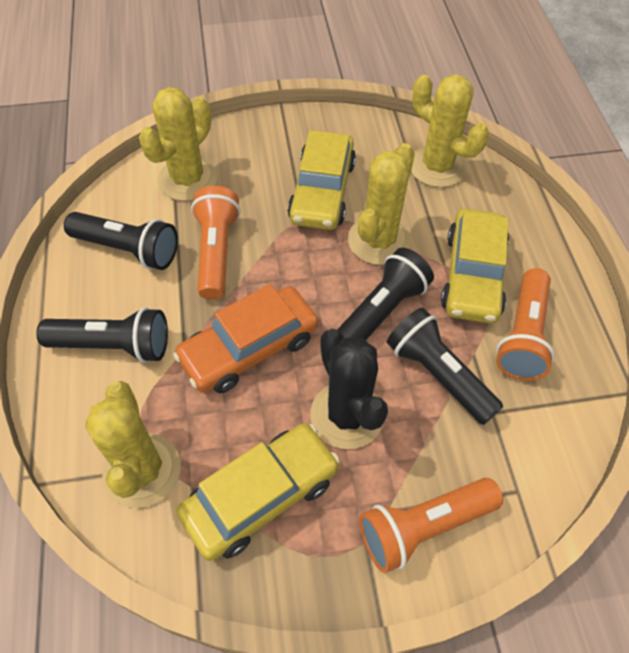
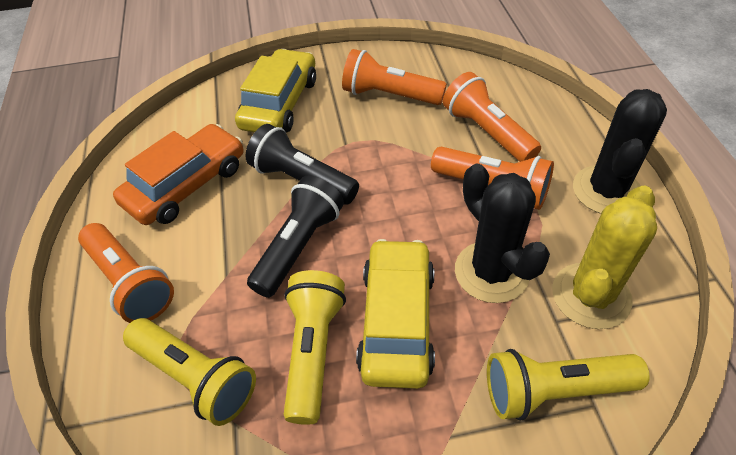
black cactus: [310,329,388,449] = 1 -> [455,164,550,303] [573,89,667,214] = 2
black flashlight: [36,307,168,363] [64,212,178,270] [337,248,434,340] [387,308,503,425] = 4 -> [245,124,359,205] [247,175,344,298] = 2
orange flashlight: [191,186,241,300] [359,478,503,573] [496,268,555,381] = 3 -> [78,223,174,323] [342,49,447,105] [431,147,554,210] [443,72,541,162] = 4
yellow cactus: [85,381,181,508] [139,87,217,201] [348,143,415,265] [411,74,489,187] = 4 -> [552,186,657,329] = 1
yellow car: [177,423,340,561] [288,130,356,230] [441,209,509,324] = 3 -> [235,49,316,132] [356,239,435,389] = 2
yellow flashlight: none = 0 -> [123,318,256,426] [284,270,346,425] [487,349,650,420] = 3

